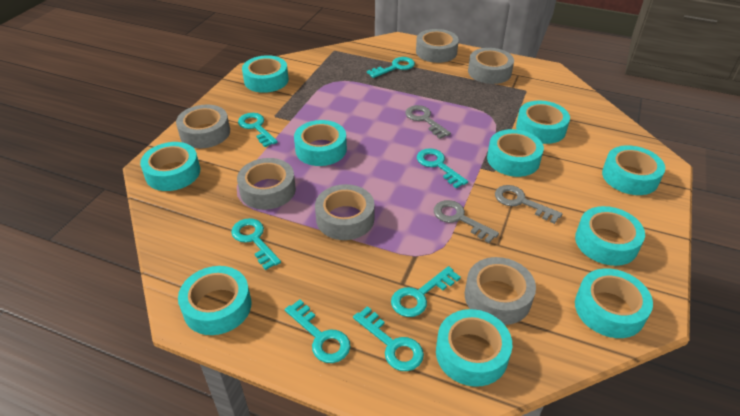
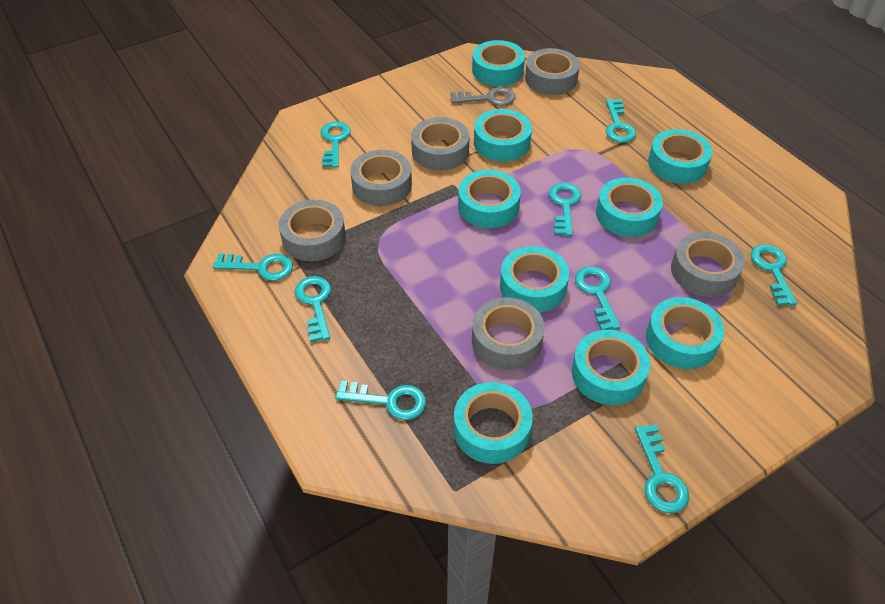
grey key: [405,105,451,139] [434,200,499,243] [495,185,562,224] = 3 -> [451,87,515,106] = 1
turquoise key: [231,218,281,270] [238,113,278,147] [285,299,350,363] [353,306,424,371] [367,57,415,78] [391,266,461,317] [417,148,468,188] = 7 -> [213,254,293,281] [295,276,331,342] [321,121,351,168] [335,380,426,420] [549,183,581,236] [575,266,621,330] [606,99,636,143] [635,425,689,513] [751,244,797,306] = 9
turquoise tape: [140,142,200,191] [178,266,251,335] [242,55,289,93] [294,120,347,166] [436,309,512,387] [487,129,544,177] [516,101,570,144] [575,206,645,266] [575,269,653,338] [602,145,665,195] = 10 -> [454,382,533,464] [458,170,521,228] [472,40,525,86] [474,109,532,162] [500,246,569,312] [572,330,650,405] [596,178,663,237] [646,297,724,369] [648,129,713,184] = 9

